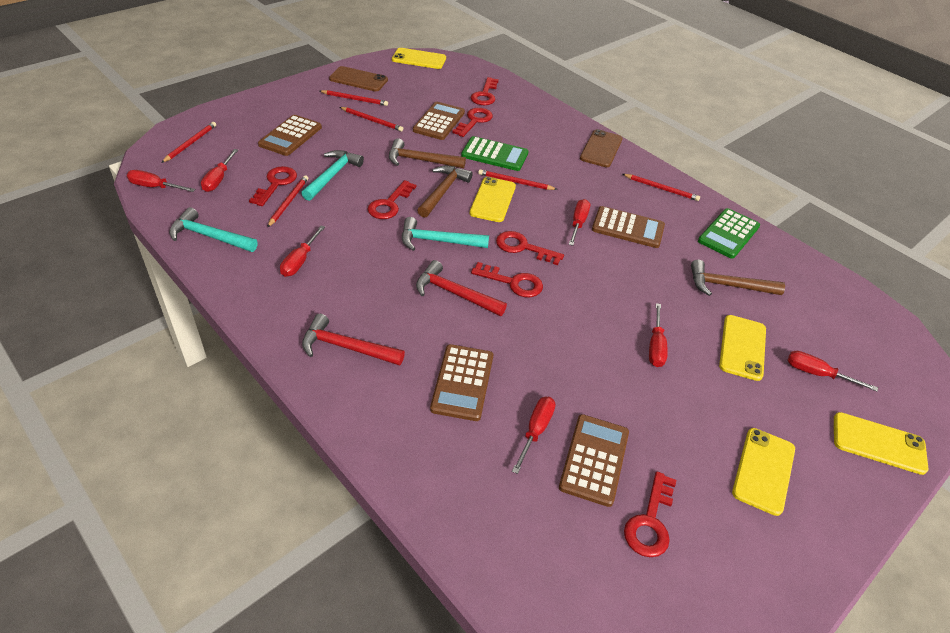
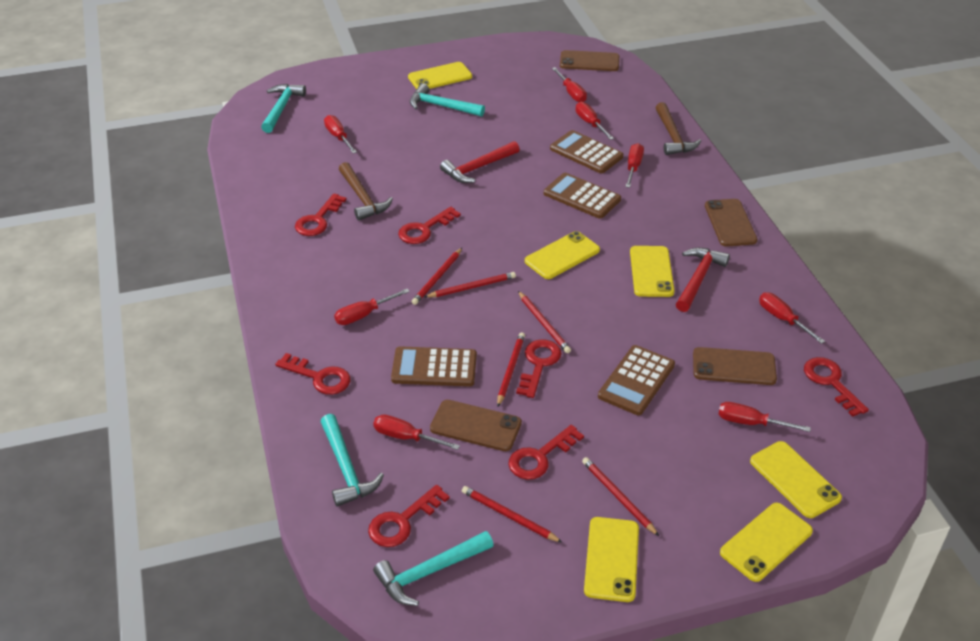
brown calculator: [258,115,322,156] [413,102,465,140] [430,344,493,421] [559,414,629,507] [592,206,665,248] = 5 -> [391,346,477,387] [544,173,621,219] [550,130,623,173] [598,345,675,415] = 4
brown hammer: [389,138,466,168] [417,166,473,218] [691,260,785,296] = 3 -> [339,162,393,221] [656,102,701,155] = 2
brown phone: [329,66,388,91] [580,129,623,167] = 2 -> [430,400,522,451] [560,50,619,71] [693,347,777,385] [705,199,758,247] = 4
green calculator: [461,136,528,171] [698,208,760,259] = 2 -> none = 0
red screwdriver: [127,170,195,192] [201,149,238,192] [280,226,325,277] [512,397,556,474] [569,199,590,246] [649,303,668,367] [788,351,878,392] = 7 -> [324,115,357,153] [334,289,410,325] [373,414,460,450] [552,67,587,102] [576,102,614,140] [625,143,644,188] [718,402,811,432] [759,292,825,344] = 8
turquoise hammer: [169,207,258,252] [301,150,364,201] [402,217,489,251] = 3 -> [261,84,306,133] [320,414,384,507] [373,531,494,606] [410,84,485,117] = 4
yellow phone: [392,48,446,69] [470,177,516,222] [719,315,766,381] [732,428,795,516] [834,412,929,475] = 5 -> [408,62,472,89] [525,231,600,279] [584,517,639,602] [630,246,675,297] [720,503,813,582] [750,441,842,518] = 6

